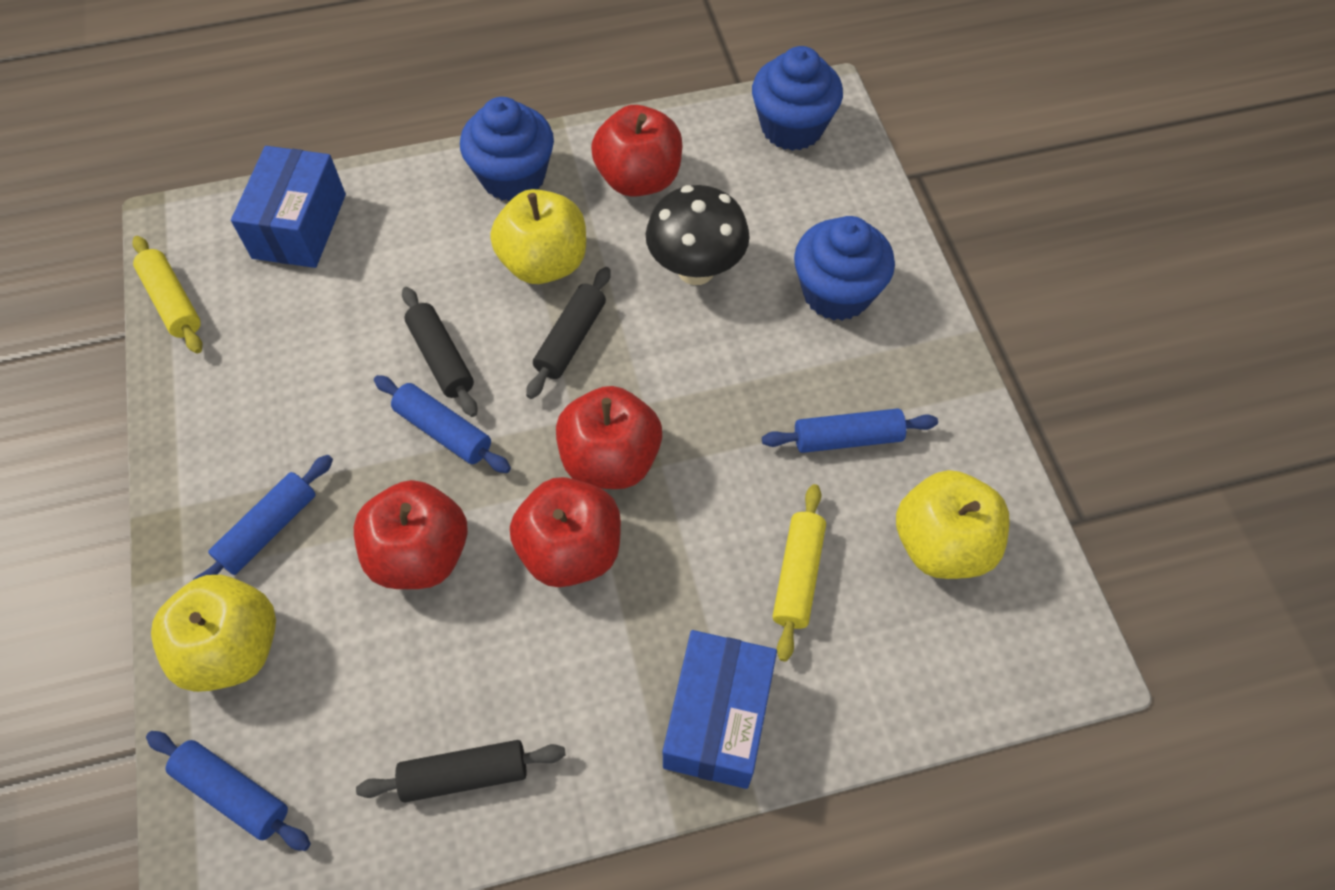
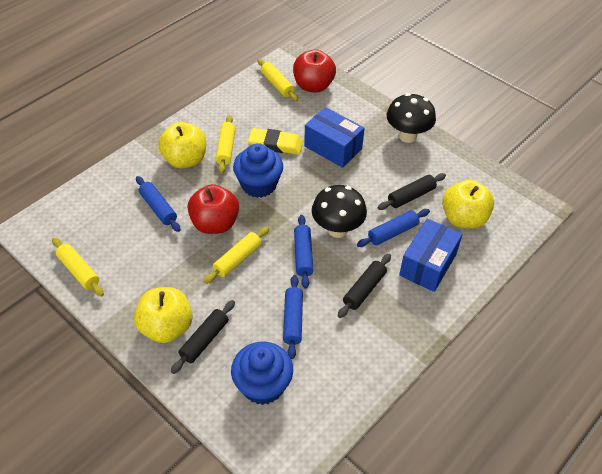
black mushroom: [646,185,750,285] = 1 -> [312,185,367,238] [387,93,436,143] = 2
blue cupcake: [460,97,554,202] [752,46,843,151] [794,216,895,321] = 3 -> [231,342,293,405] [233,143,283,198] = 2
red apple: [354,480,468,589] [510,477,621,587] [556,386,662,489] [591,105,682,197] = 4 -> [187,184,239,234] [293,49,336,93] = 2
yellow eraser: none = 0 -> [248,128,303,155] = 1
yellow rolling pin: [132,236,202,353] [773,484,826,661] = 2 -> [52,238,104,297] [204,227,269,284] [216,115,236,174] [257,59,298,102] = 4

